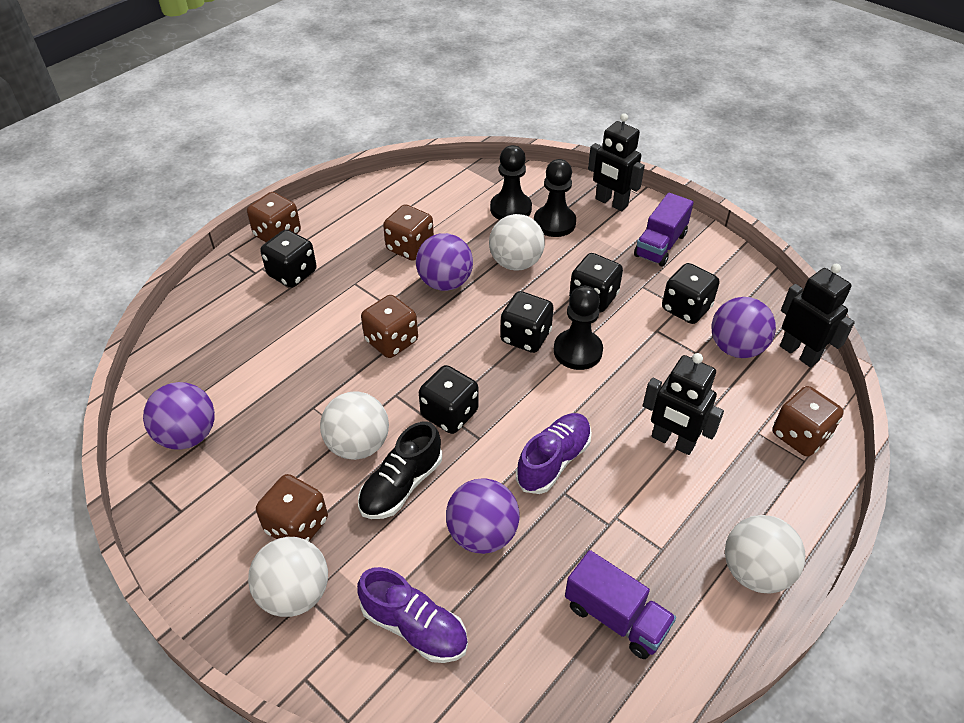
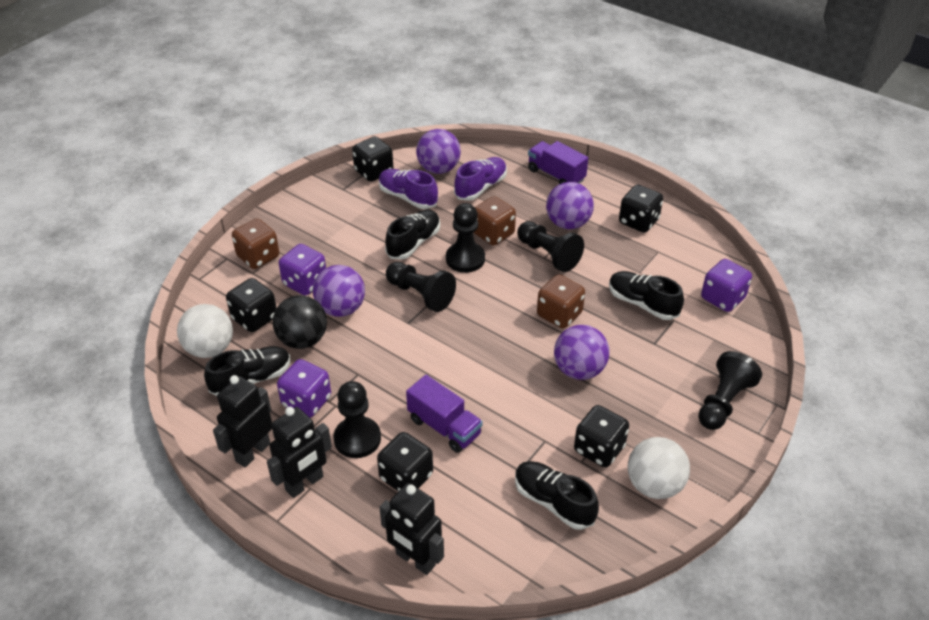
black ball: none = 0 -> [273,295,327,349] = 1
black pawn: [490,145,532,220] [534,159,576,237] [554,286,603,370] = 3 -> [334,381,381,458] [386,262,456,312] [446,203,485,273] [517,221,584,272] [698,351,762,430] = 5
black shoe: [358,422,442,519] = 1 -> [204,346,290,396] [385,210,440,260] [515,461,599,530] [609,271,684,320] = 4
brown dice: [247,192,301,242] [256,474,328,541] [361,295,418,358] [383,204,434,261] [773,386,844,456] = 5 -> [232,219,279,269] [474,196,516,245] [537,274,585,328] = 3
purple dice: none = 0 -> [277,359,331,418] [279,244,326,295] [701,259,752,312] = 3
white ball: [248,537,328,617] [320,391,389,460] [489,214,545,270] [725,515,805,593] = 4 -> [177,304,233,358] [628,437,690,499] = 2

